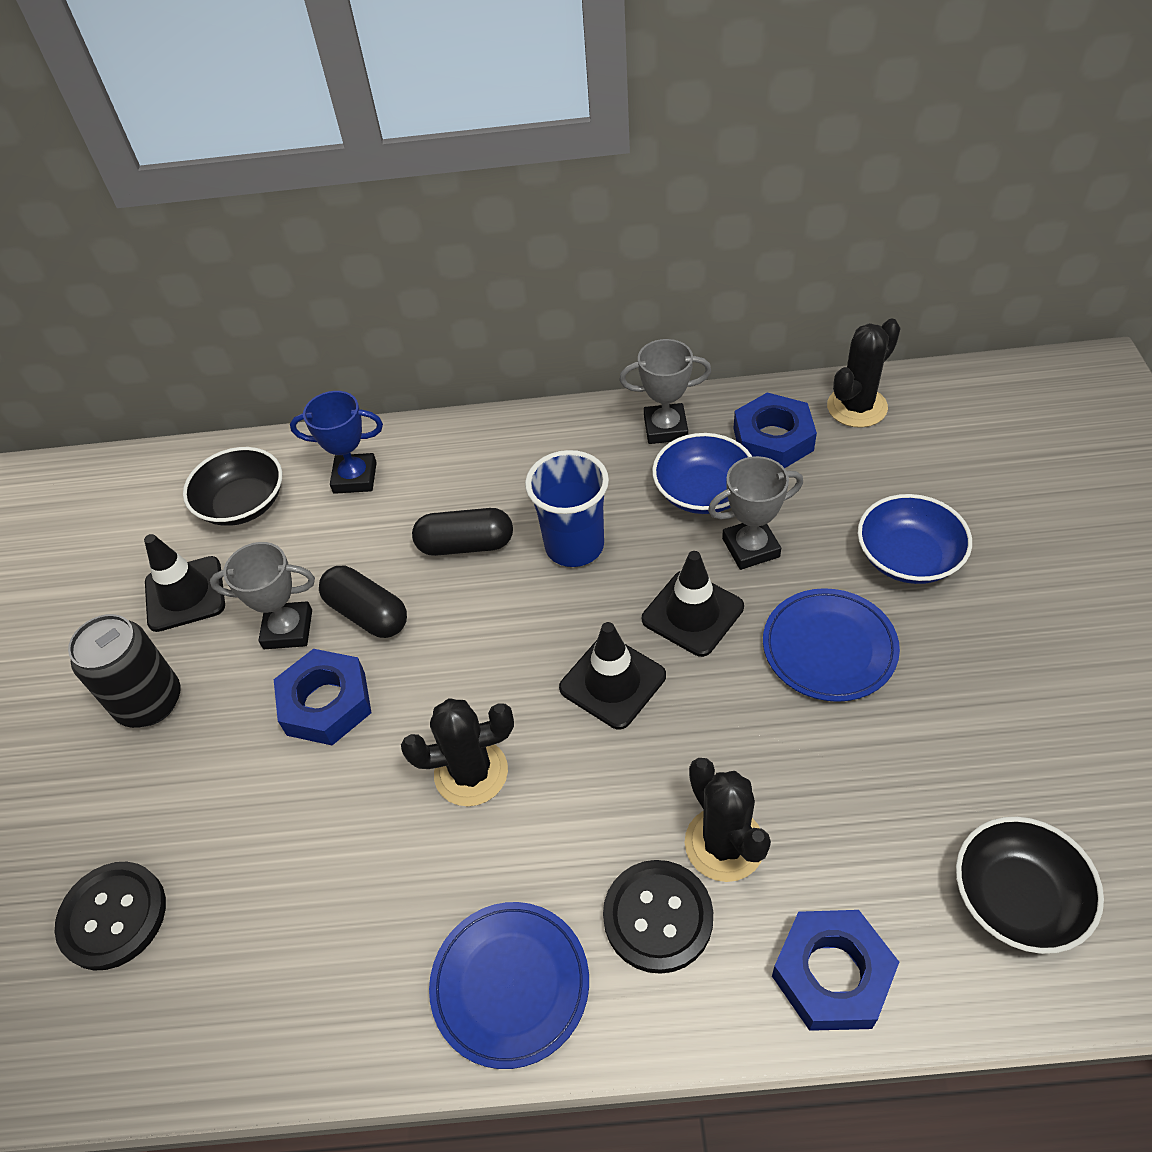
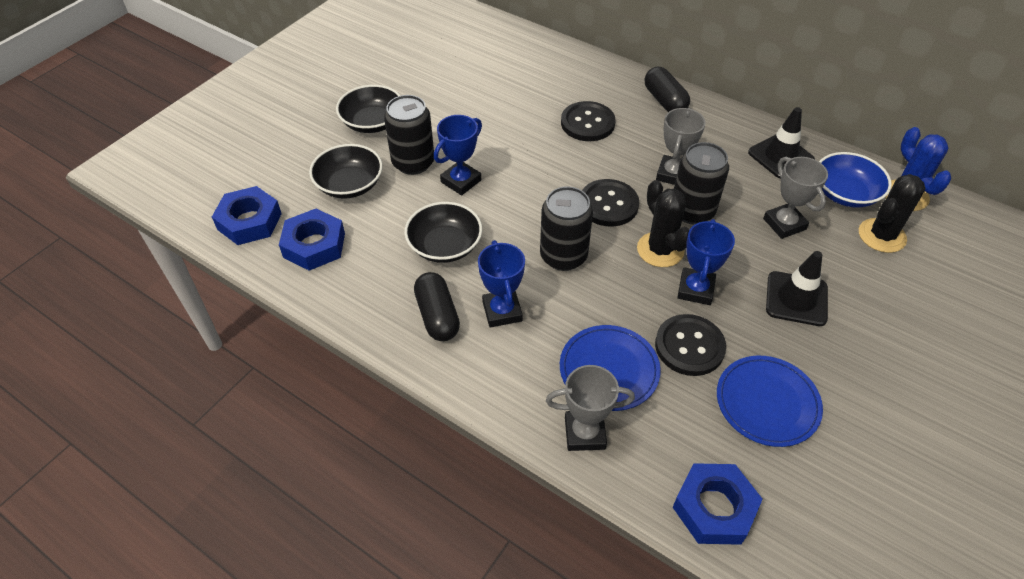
black bowl: [183,447,282,526] [956,817,1104,954] = 2 -> [309,144,383,199] [336,85,401,133] [404,202,482,263] = 3
black button: [55,862,166,971] [603,860,713,974] = 2 -> [561,101,615,141] [582,179,639,227] [655,314,726,376] = 3
black cactus: [401,698,514,806] [685,758,771,882] [827,319,901,428] = 3 -> [637,180,689,267] [859,174,926,253] = 2
black can: [68,614,181,728] = 1 -> [384,95,434,175] [540,186,593,271] [674,142,729,225] = 3
black traffic cone: [144,534,225,632] [559,622,666,730] [642,551,744,657] = 3 -> [748,107,815,179] [766,251,828,326] = 2
blue bowl: [652,433,752,514] [858,494,972,584] = 2 -> [819,152,892,208] = 1
blue cactus: none = 0 -> [885,127,951,211] = 1
blue cup: [525,450,609,567] = 1 -> none = 0
blue trophy: [290,391,383,494] = 1 -> [434,115,482,195] [478,240,525,327] [677,219,735,305] = 3

